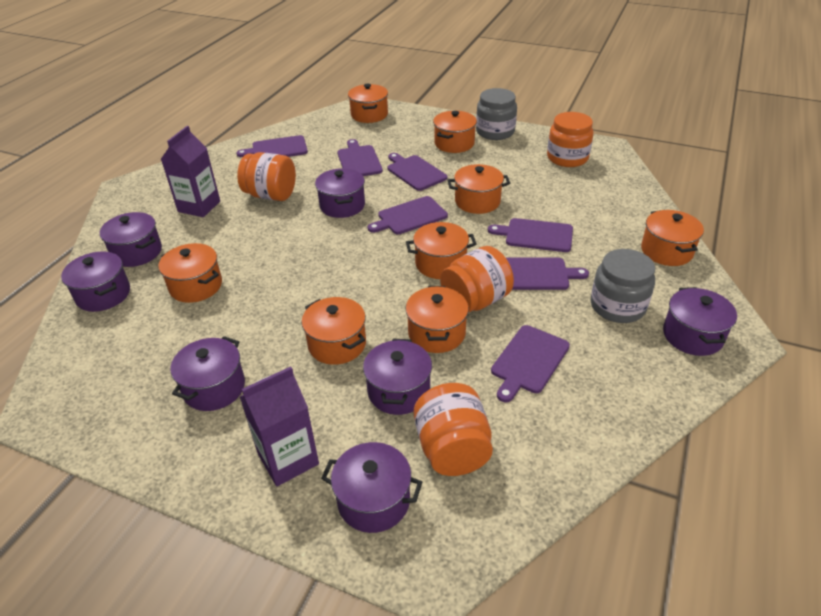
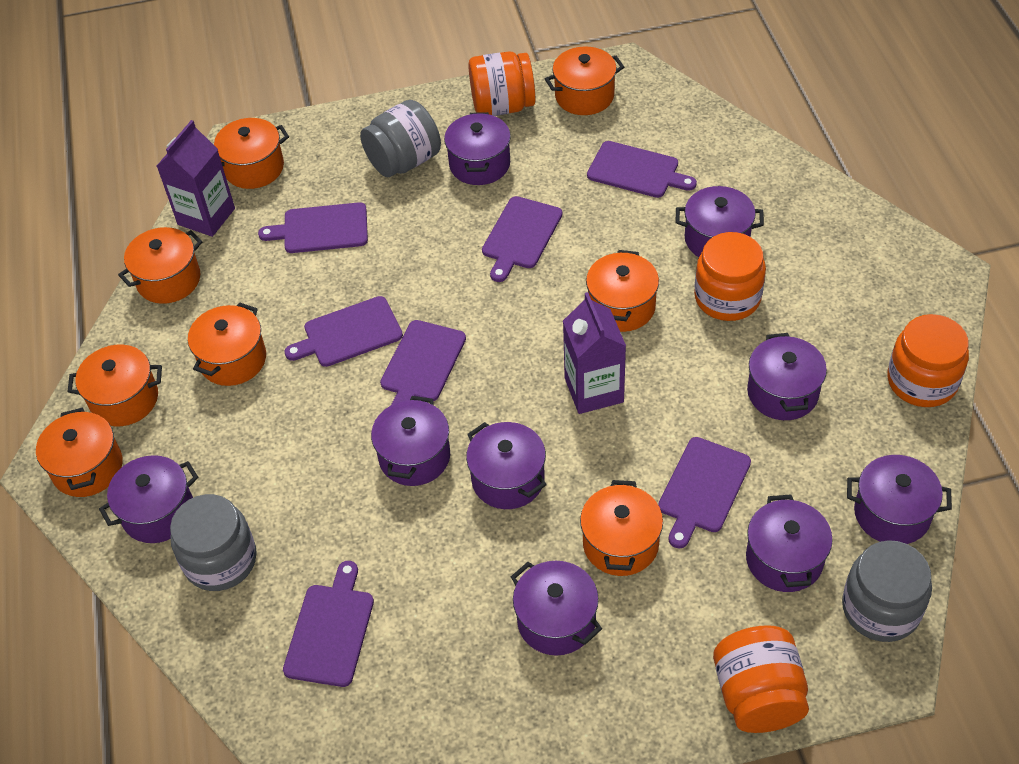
grey jar: [476,88,517,140] [591,249,655,323] = 2 -> [170,494,257,591] [360,100,441,177] [842,540,932,642] = 3
purple pot: [61,251,130,312] [100,212,162,267] [171,336,245,411] [315,168,365,218] [321,442,422,533] [363,339,432,415] [663,287,737,356] = 7 -> [99,455,198,543] [371,396,450,486] [444,112,511,185] [466,422,547,509] [511,561,602,656] [676,186,764,257] [746,494,832,592] [747,333,827,420] [847,455,952,544] = 9

